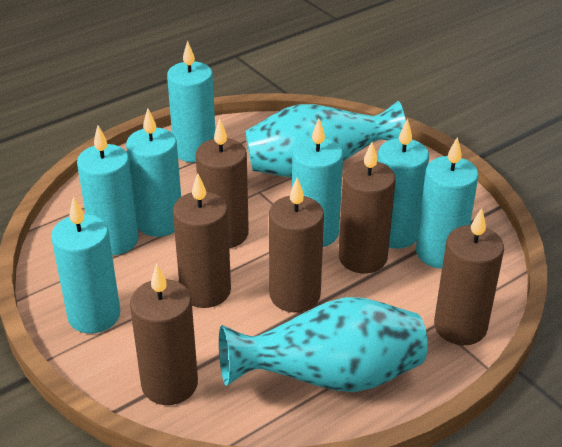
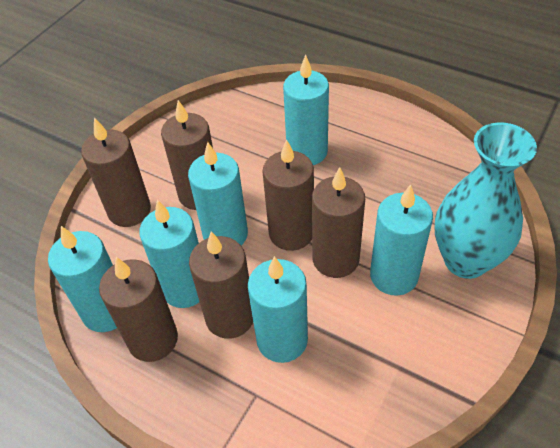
turquoise candle: [51,196,120,334] [77,125,139,255] [126,108,181,237] [167,41,215,163] [292,119,343,247] [377,118,429,249] [416,137,478,268] = 7 -> [48,226,117,332] [139,200,199,308] [188,142,248,245] [248,256,308,363] [283,54,329,165] [370,184,433,296] = 6
turquoise vase: [219,297,428,392] [245,101,406,178] = 2 -> [434,122,537,279] = 1

